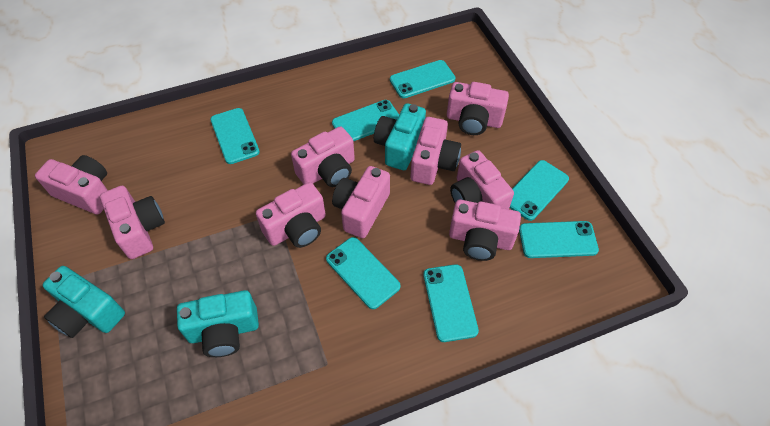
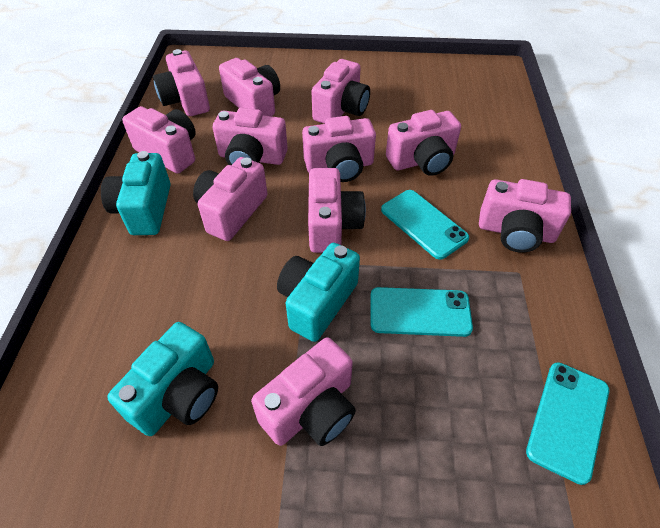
pink camera: [35,155,108,215] [100,186,165,259] [256,182,326,248] [291,126,355,187] [332,166,390,238] [411,117,461,185] [447,82,509,135] [449,200,521,261] [450,150,514,209] = 9 -> [122,106,196,174] [153,49,210,116] [193,157,268,241] [213,108,288,165] [219,58,280,116] [251,338,356,446] [302,116,376,182] [308,168,366,253] [312,59,370,124] [386,110,461,176] [479,179,571,253] = 11
turquoise phone: [210,108,260,164] [326,237,401,309] [332,100,399,141] [390,60,456,98] [423,264,479,342] [510,160,569,221] [519,221,599,258] = 7 -> [370,287,473,337] [381,190,469,260] [526,362,609,485] = 3

